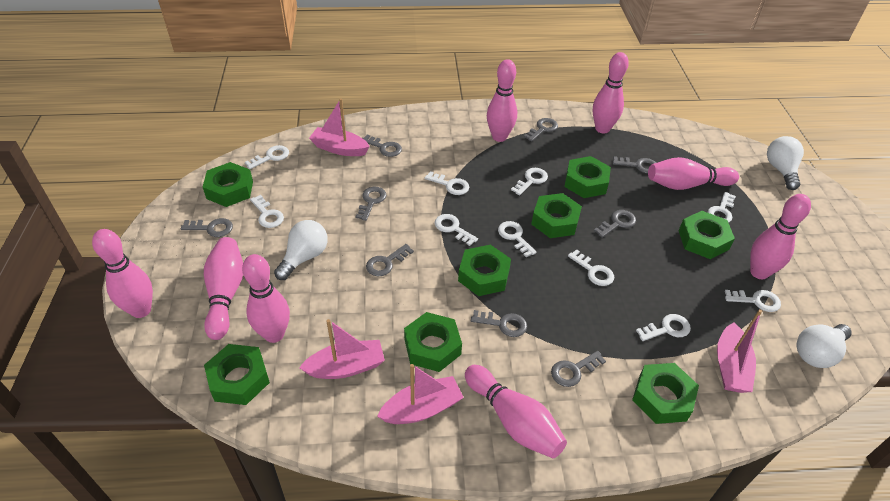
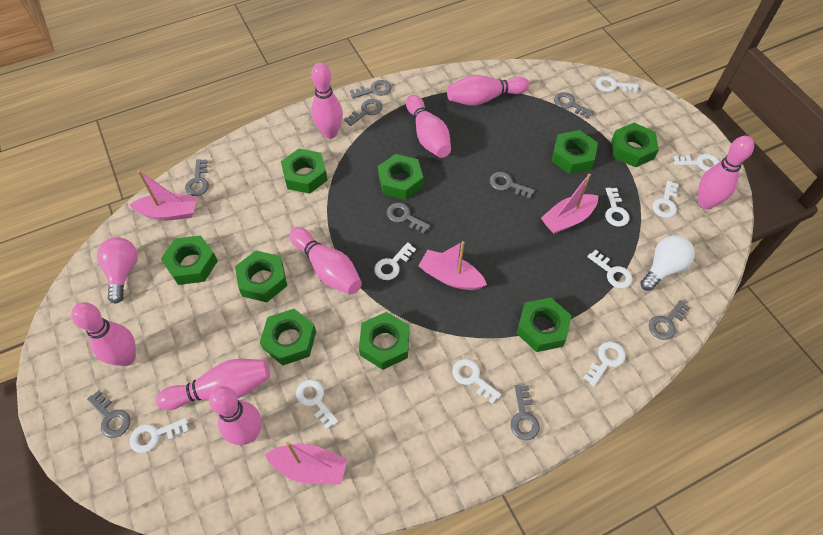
green nut: [203,162,253,207] [204,344,270,405] [404,312,462,372] [458,245,511,296] [531,193,582,238] [564,156,611,198] [632,363,699,424] [679,211,735,259] = 8 -> [161,235,218,285] [235,251,287,302] [260,309,316,365] [281,149,328,194] [359,312,409,370] [378,154,423,200] [516,298,572,352] [551,130,598,174] [611,123,659,167] = 9
pink light bulb: none = 0 -> [97,237,137,304] = 1
white light bulb: [274,220,328,280] [767,136,804,190] [797,324,852,368] = 3 -> [640,235,695,291] = 1

